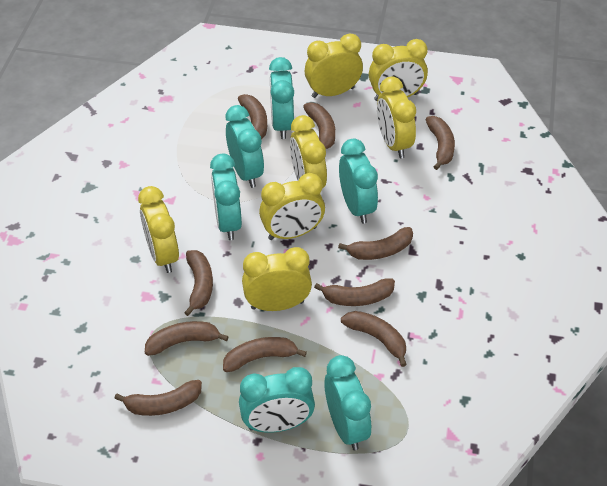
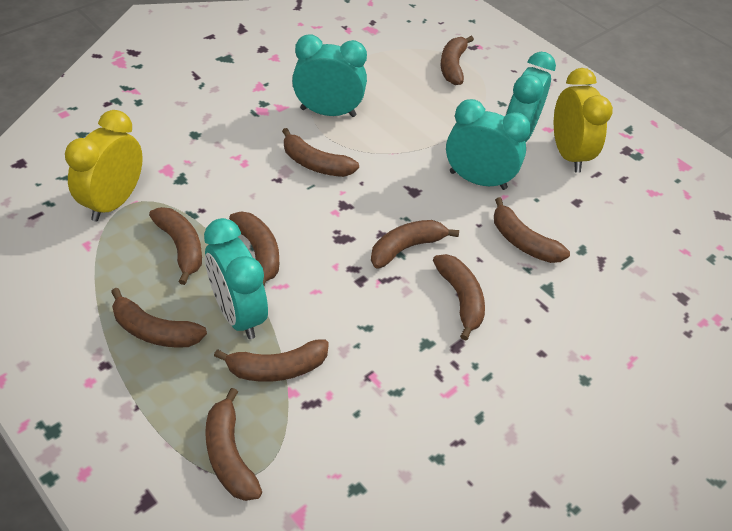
turquoise clock: [210,154,242,240] [226,105,264,188] [239,367,315,433] [269,57,294,139] [324,355,371,450] [339,139,378,224] = 6 -> [204,218,268,339] [292,34,367,117] [446,99,531,190] [505,52,556,142] = 4
yellow clock: [138,186,179,273] [242,247,312,311] [259,173,325,240] [290,115,327,188] [305,33,363,98] [369,39,428,101] [377,77,416,158] = 7 -> [65,110,143,222] [554,68,613,173] = 2

